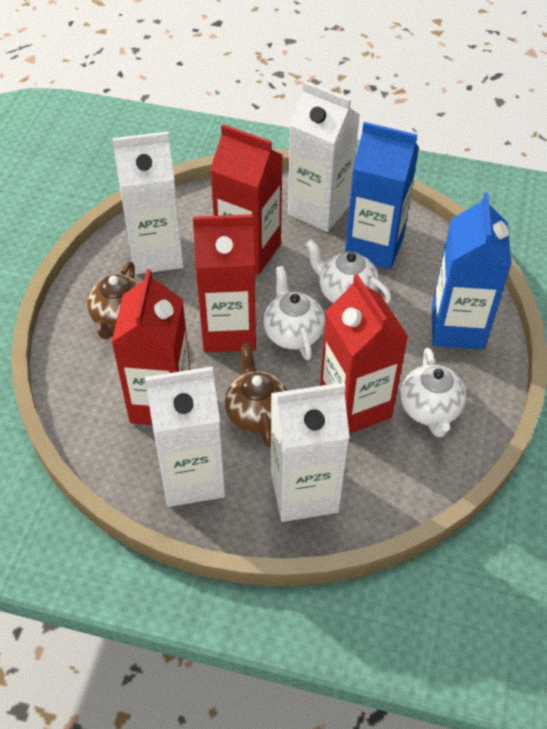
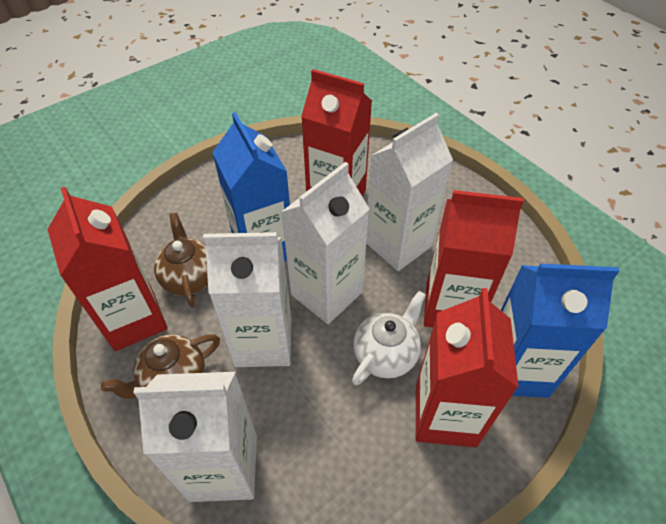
white teapot: [264,266,325,360] [306,239,391,304] [401,348,466,437] = 3 -> [352,291,426,385] = 1

